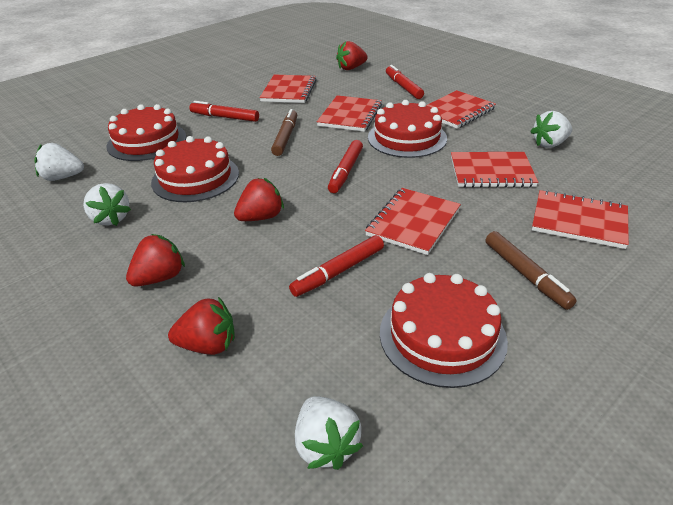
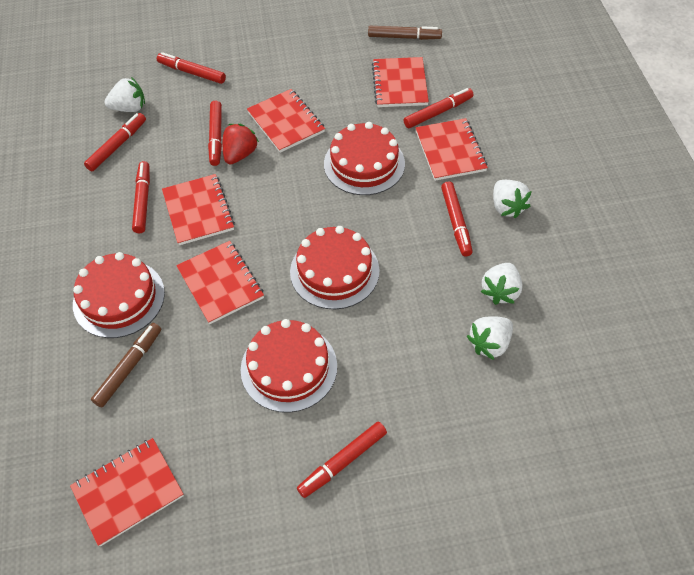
red marker: [189,101,259,122] [289,235,384,297] [328,140,363,193] [386,65,424,99] = 4 -> [84,113,146,171] [132,161,150,233] [157,52,226,84] [208,101,222,166] [297,422,387,498] [404,88,474,128] [441,181,473,257] = 7
red strawberry: [126,234,185,287] [168,297,235,355] [234,178,284,221] [336,41,368,70] = 4 -> [223,124,259,164] = 1

